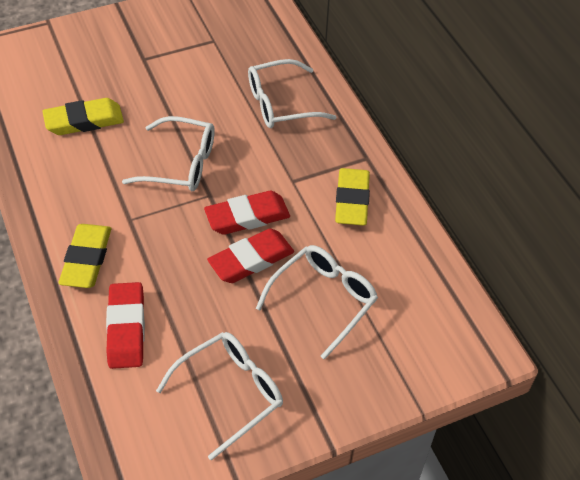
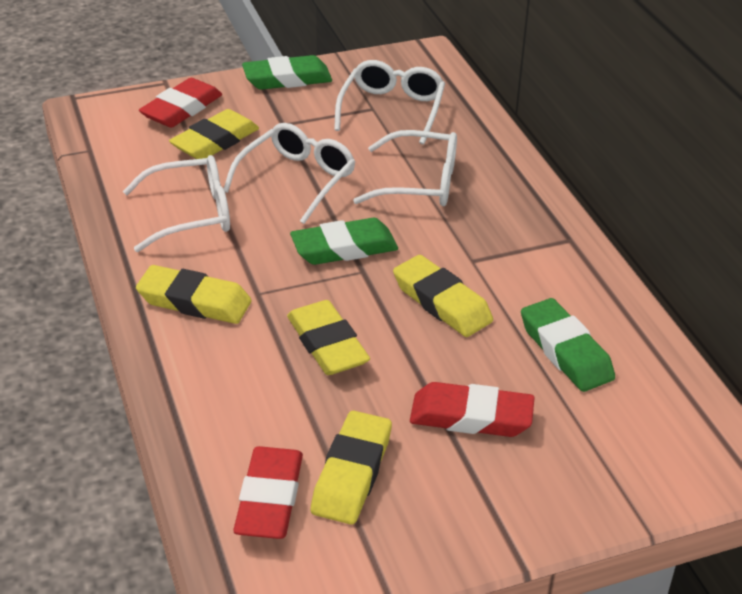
green eraser: none = 0 -> [242,55,332,90] [290,218,398,265] [521,298,615,392] = 3
yellow eraser: [42,98,124,135] [59,224,111,288] [335,168,370,226] = 3 -> [136,265,252,324] [169,109,259,159] [287,300,370,375] [311,411,392,525] [393,255,493,337] = 5

